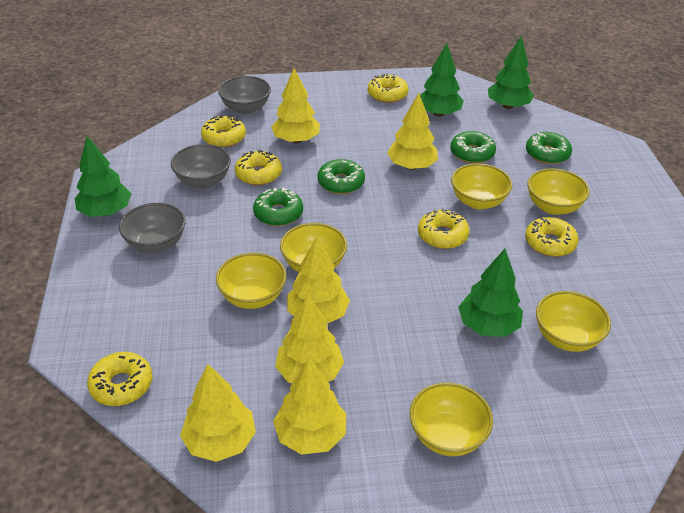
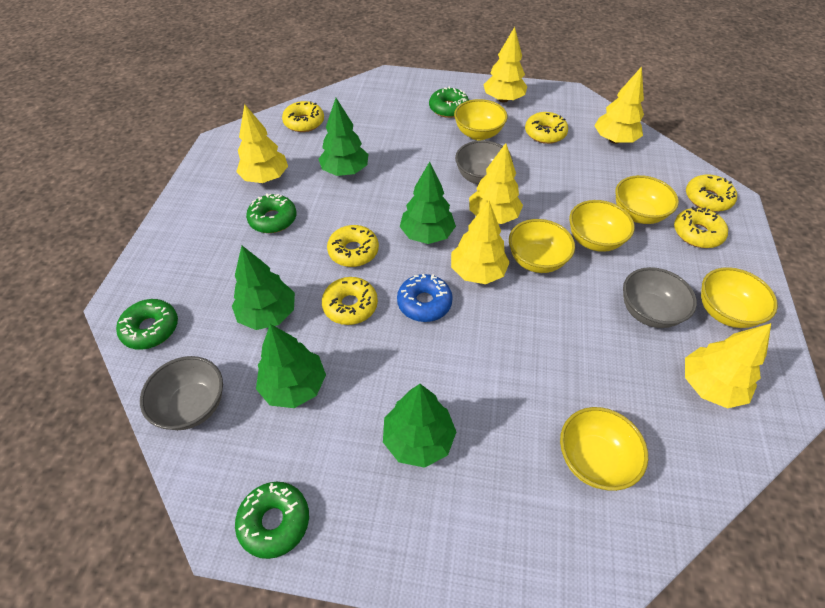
blue donut: none = 0 -> [397,274,453,322] = 1
green tree: [75,136,131,217] [420,44,464,117] [459,249,523,337] [488,36,534,109] = 4 -> [232,246,295,330] [256,324,326,408] [319,98,368,176] [383,384,456,468] [400,162,456,244] = 5

